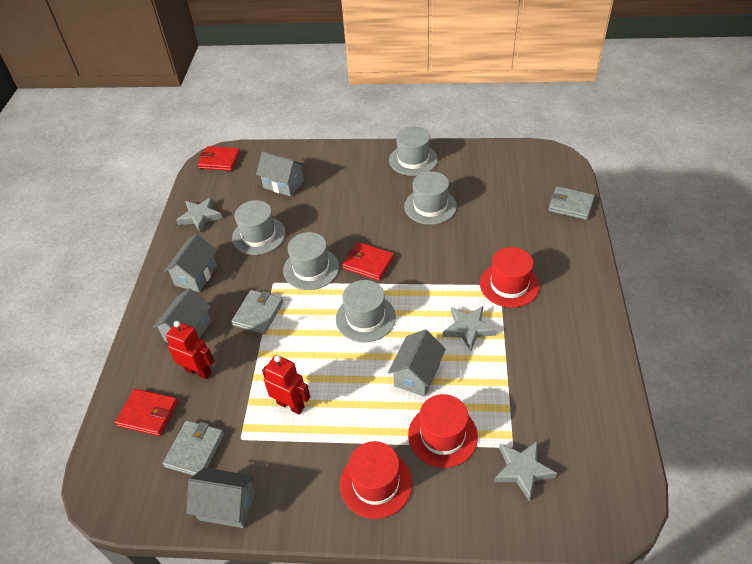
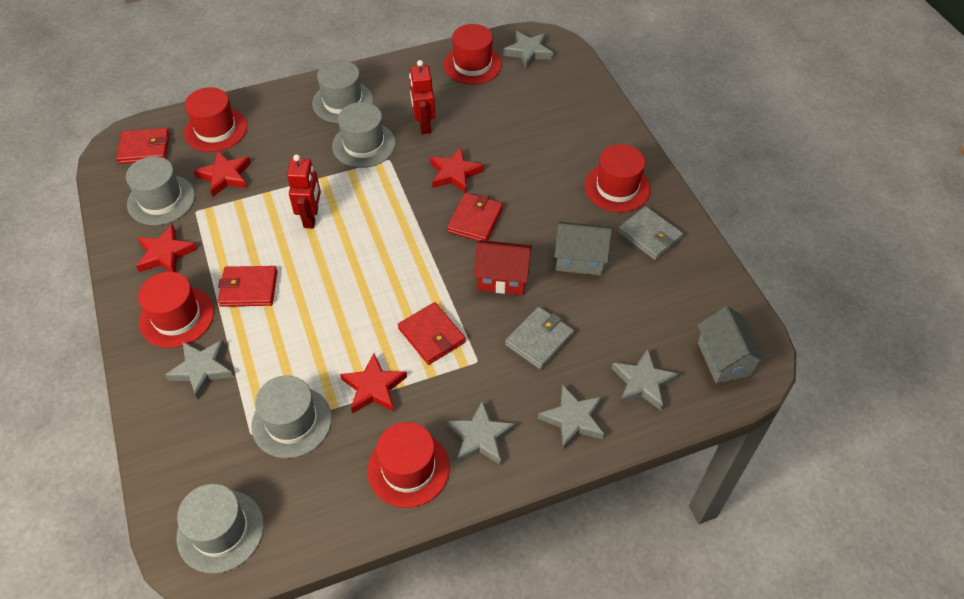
grey house: [153,288,212,342] [164,234,217,292] [186,468,255,528] [256,151,305,196] [388,330,446,397] = 5 -> [555,222,612,276] [697,306,766,384] = 2
grey star: [176,197,222,233] [443,306,497,351] [494,440,557,501] = 3 -> [165,340,234,399] [447,401,515,465] [503,31,553,69] [538,384,605,450] [611,349,679,410] = 5
grey wallet: [163,420,224,476] [231,290,283,334] [548,186,595,220] = 3 -> [505,307,574,370] [618,206,683,260] = 2
red hat: [340,441,412,519] [408,394,478,468] [480,247,539,308] = 3 -> [138,272,214,348] [184,87,247,152] [367,422,450,508] [443,24,502,85] [584,144,651,212] = 5
red house: none = 0 -> [474,240,532,295] = 1
red star: none = 0 -> [136,224,197,272] [194,151,251,197] [340,353,407,413] [430,147,484,193] = 4
red wallet: [115,389,178,436] [198,146,240,171] [343,242,394,281] = 3 -> [116,128,170,164] [218,266,277,307] [398,302,466,365] [447,193,503,241] = 4

